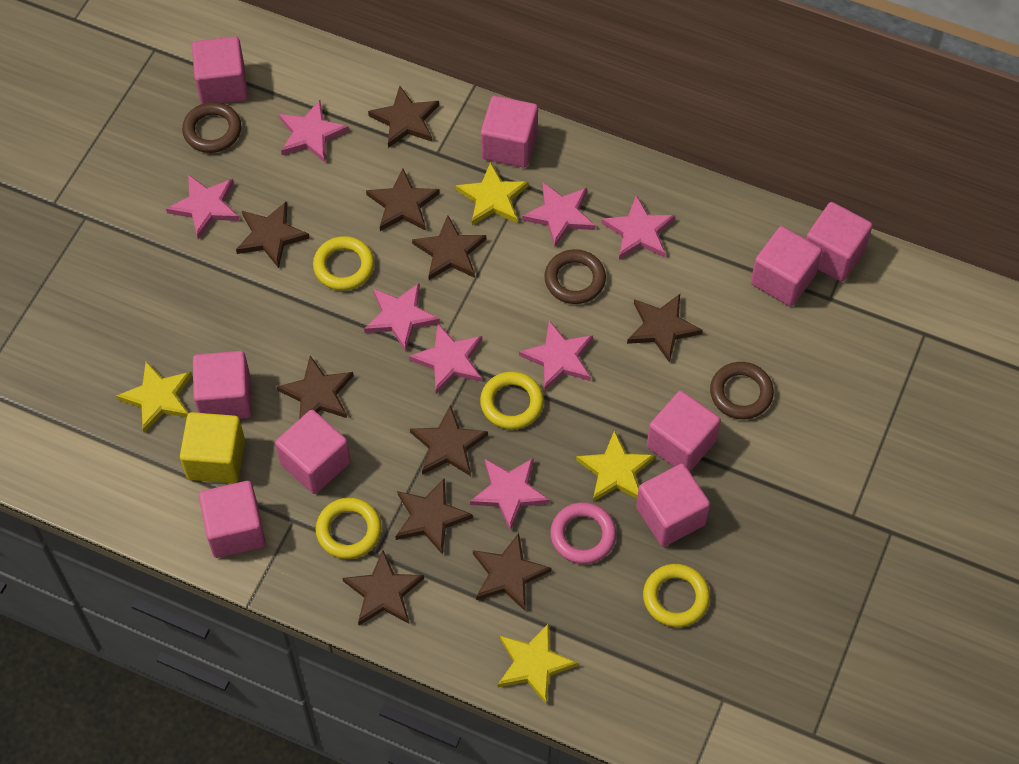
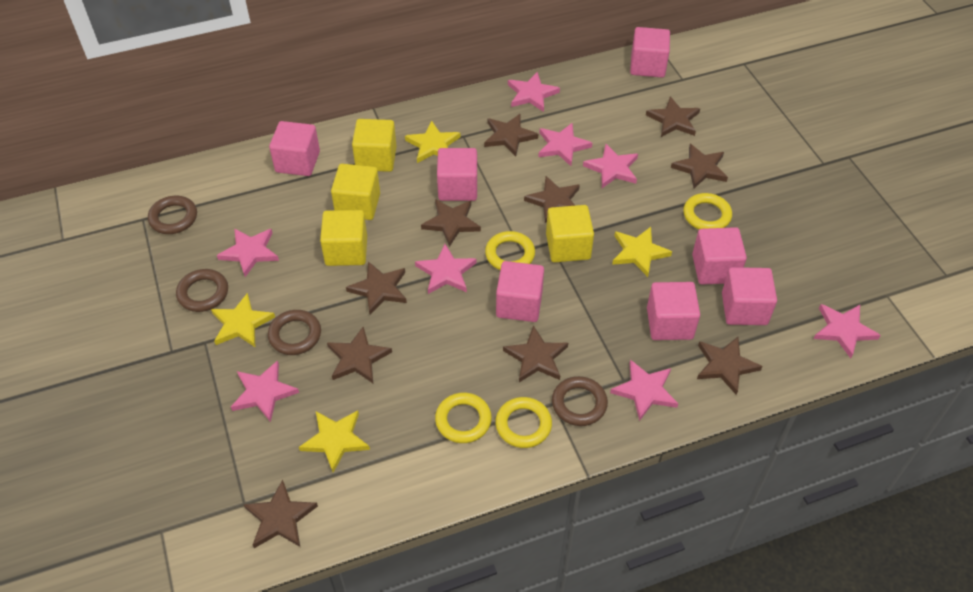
brown ring: [182,102,241,153] [544,249,606,304] [710,362,774,419] = 3 -> [148,196,197,234] [176,269,228,312] [268,310,321,355] [552,376,608,426] = 4
pink cube: [192,36,248,104] [193,351,252,419] [199,481,266,558] [275,410,351,494] [481,96,538,168] [636,464,710,547] [647,391,721,472] [751,226,822,307] [806,202,873,282] = 9 -> [269,121,320,176] [437,148,477,201] [496,261,544,322] [630,27,670,78] [647,282,700,340] [692,227,747,285] [722,267,777,325] = 7
pink ring: [550,502,616,564] = 1 -> none = 0
yellow cube: [180,412,245,483] = 1 -> [320,210,367,266] [331,164,380,220] [352,119,397,172] [546,205,594,262] = 4

